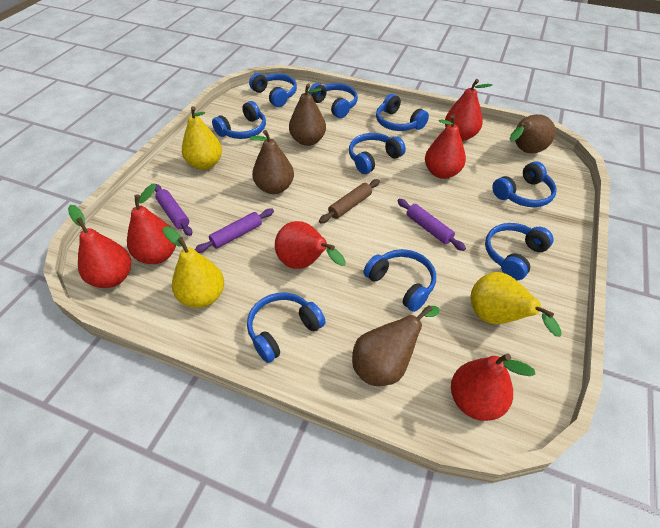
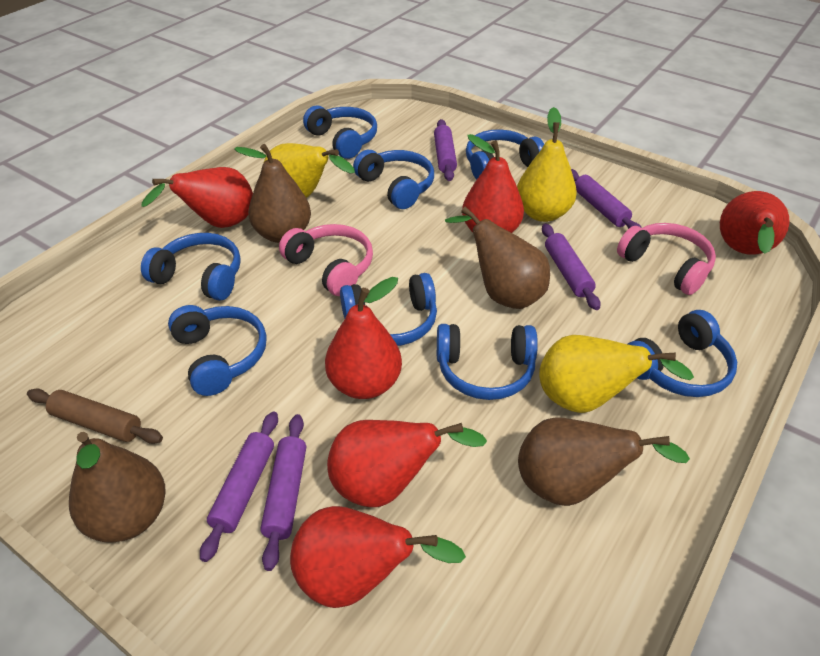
blue headphones: [212,101,266,139] [247,293,326,363] [249,73,297,107] [309,83,358,118] [349,133,406,174] [364,249,436,312] [376,94,429,131] [485,223,553,280] [492,161,557,207] = 9 -> [141,233,241,301] [168,305,267,396] [303,106,377,159] [340,273,437,346] [353,150,434,209] [437,324,538,400] [466,129,544,180] [628,310,737,397] = 8
pink headphones: none = 0 -> [279,224,373,296] [617,223,716,295] = 2
purple rolling pin: [154,184,192,236] [195,209,274,253] [397,199,466,251] = 3 -> [200,412,278,562] [260,414,306,571] [434,119,457,181] [542,224,600,310] [571,169,642,229] = 5

